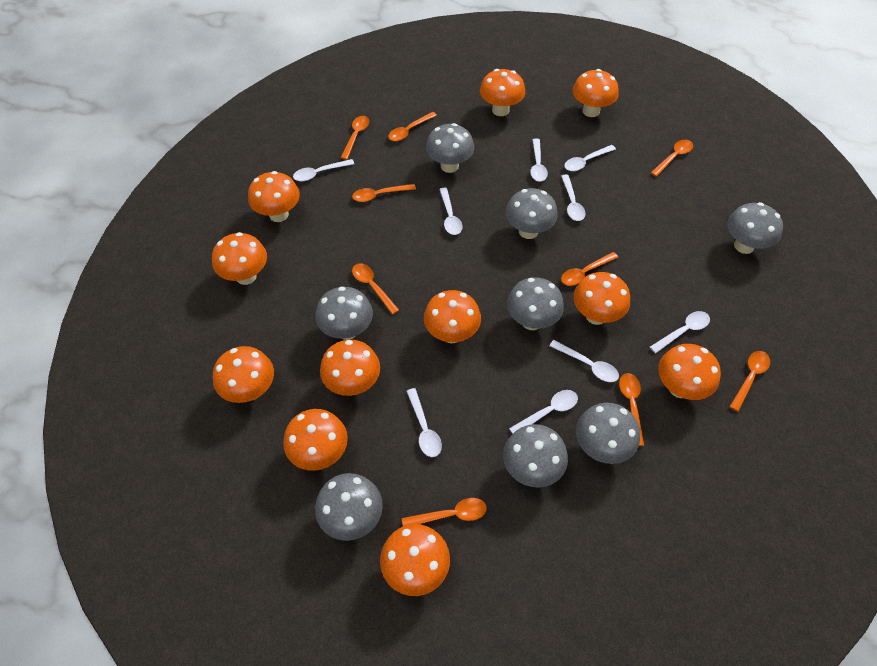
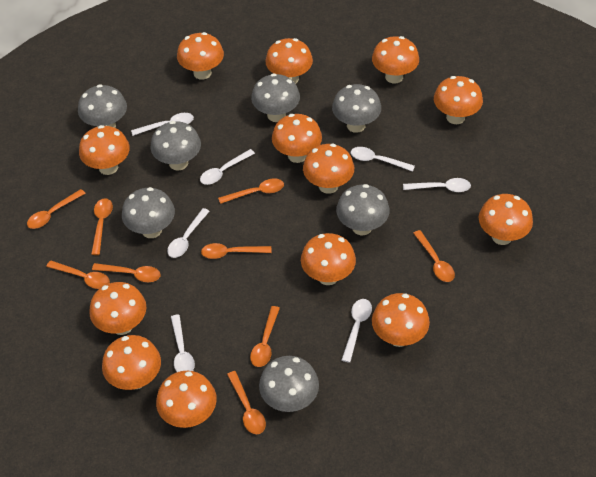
grey mushroom: [315,287,373,340] [315,473,383,541] [426,123,474,173] [503,424,568,488] [506,188,558,239] [507,277,564,330] [576,403,640,464] [727,202,783,254] = 8 -> [78,84,127,128] [122,187,175,238] [150,121,201,170] [251,73,300,122] [259,356,319,412] [332,84,381,133] [336,184,390,235] = 7
orange mushroom: [212,232,267,285] [213,346,274,403] [248,171,300,222] [283,409,348,471] [320,340,380,396] [380,524,450,596] [424,290,481,344] [480,69,525,116] [573,69,619,117] [573,272,630,325] [658,344,721,400] = 11 -> [79,125,130,175] [89,282,146,335] [102,335,161,390] [156,371,217,428] [177,32,224,80] [265,38,313,84] [272,114,322,163] [301,233,356,285] [303,144,354,194] [372,36,419,84] [372,293,430,347] [434,76,483,124] [479,194,533,245] = 13
white spoon: [293,159,354,181] [407,388,442,457] [439,188,463,235] [509,390,578,434] [530,138,548,182] [549,340,619,382] [561,175,586,221] [564,145,616,171] [650,311,710,353] = 9 -> [131,113,194,136] [167,208,210,258] [171,314,195,372] [200,149,255,185] [342,299,372,363] [351,147,415,172] [403,178,471,192] = 7

